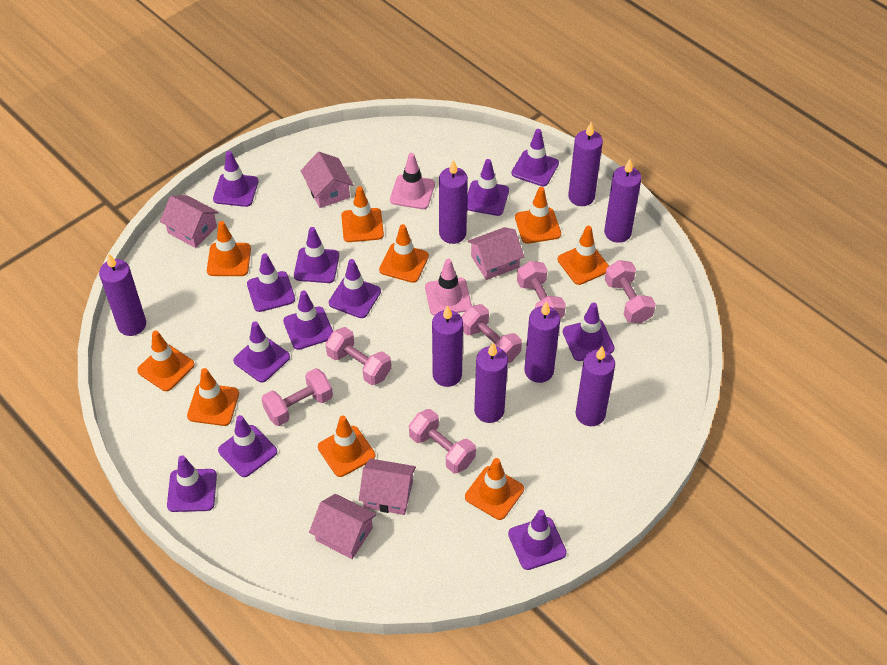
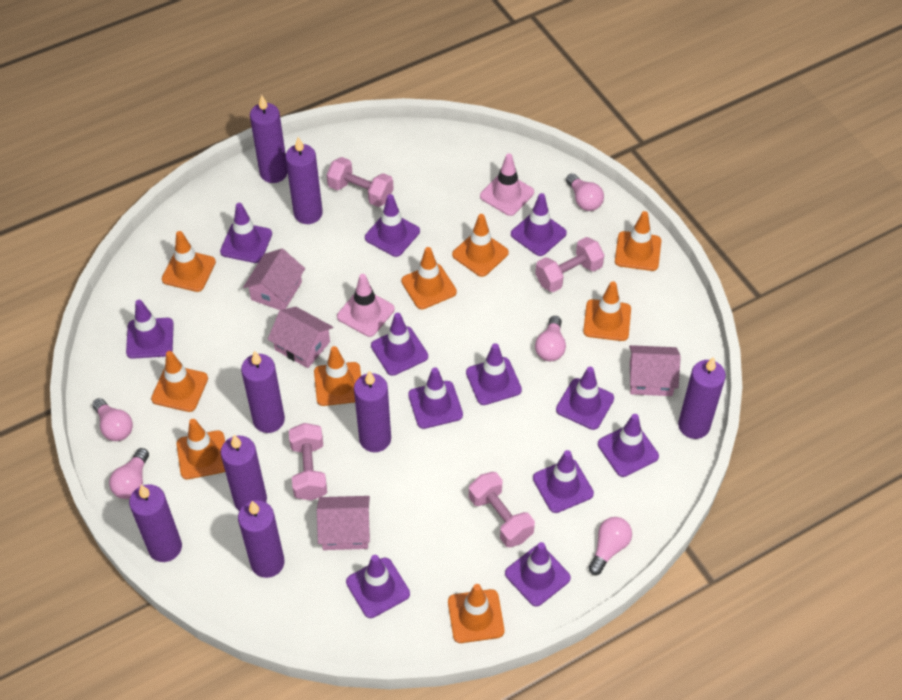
pink dumbbell: [261,368,333,426] [325,327,391,385] [409,409,476,474] [461,304,522,363] [517,261,566,319] [605,260,656,323] = 6 -> [289,423,327,501] [326,157,394,207] [469,472,535,547] [535,237,604,292] = 4
pink house: [160,195,219,248] [301,152,353,208] [309,494,376,559] [359,459,416,515] [467,227,524,280] = 5 -> [243,249,305,310] [268,307,333,368] [317,496,370,550] [629,345,681,396] = 4
pink light bulb: none = 0 -> [92,398,133,441] [109,448,149,499] [535,316,566,361] [566,173,604,211] [588,517,632,575] = 5

